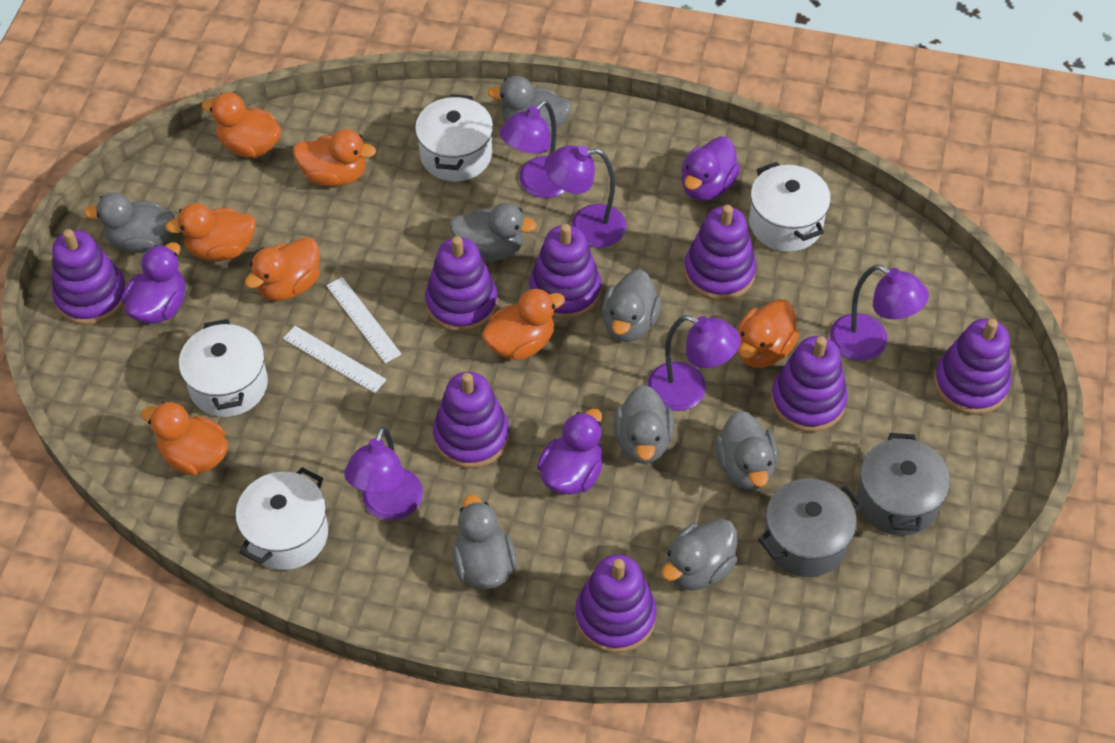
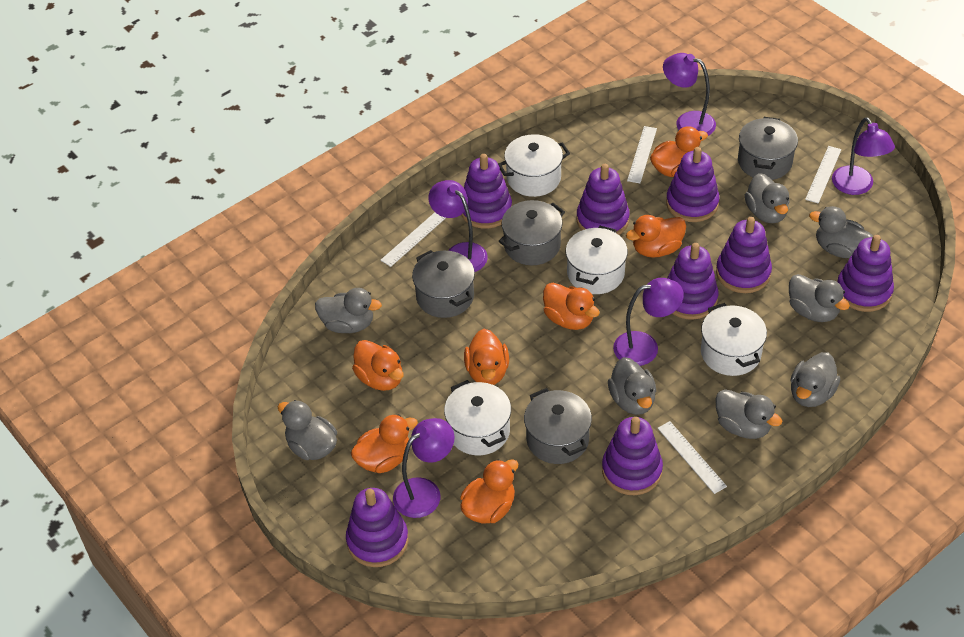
grey pot: [758,478,862,577] [857,433,950,536] = 2 -> [412,250,475,318] [499,200,565,265] [524,388,592,464] [738,117,798,180] = 4
purple duck: [122,242,185,324] [537,408,603,495] [681,137,740,201] = 3 -> none = 0
white ruler: [283,326,386,393] [326,277,401,363] = 2 -> [380,212,446,267] [627,126,657,183] [657,421,727,494] [805,146,842,203] = 4

